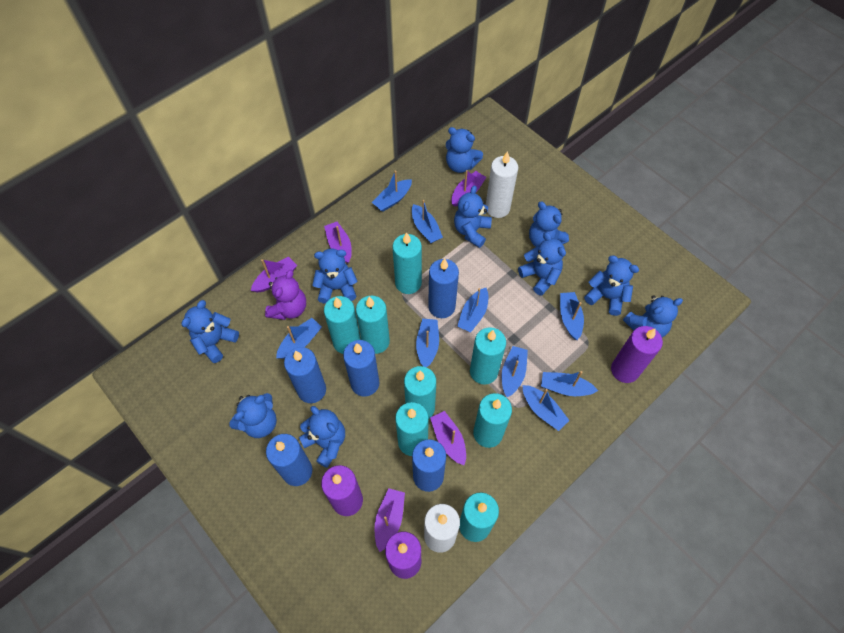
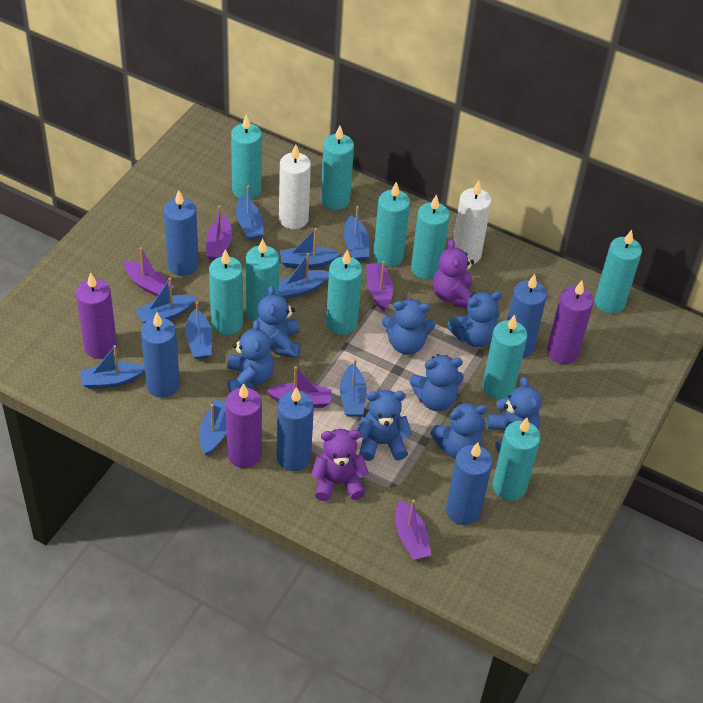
blue teddy bear: [181,300,239,363] [229,393,277,438] [299,406,345,468] [312,248,358,304] [446,127,483,173] [454,186,492,248] [518,232,566,296] [529,201,569,247] [584,255,639,316] [623,295,683,337] = 10 -> [227,320,274,393] [257,285,300,358] [357,390,412,461] [382,299,435,355] [410,354,464,411] [430,402,488,459] [447,292,502,347] [487,377,542,453] = 8
purple teddy bear: [265,270,306,320] = 1 -> [311,429,369,501] [433,239,474,308] = 2
turquoise candle: [324,296,361,354] [356,296,390,354] [392,232,422,294] [395,402,429,456] [404,366,436,419] [459,492,499,542] [470,327,506,385] [473,393,512,448] = 8 -> [209,250,243,335] [231,114,262,199] [246,238,279,322] [321,126,354,210] [326,250,362,335] [373,182,410,267] [411,194,450,279] [483,315,527,399] [492,418,541,501] [595,230,642,314] = 10

